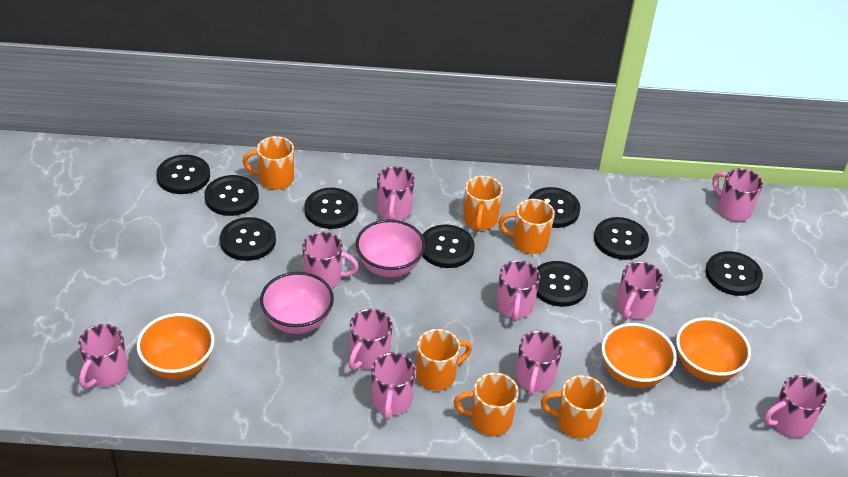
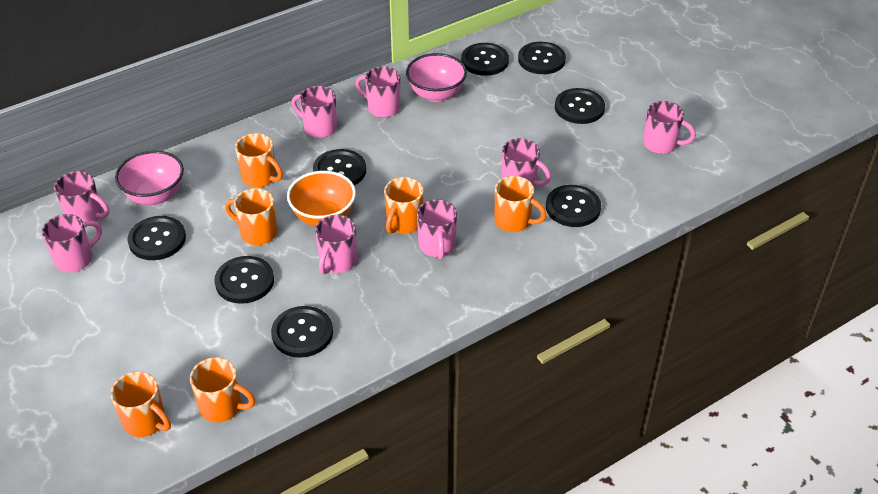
black button: [156,155,210,194] [204,175,259,216] [220,217,276,261] [304,188,358,229] [422,224,475,268] [528,187,581,228] [536,261,588,307] [594,217,649,260] [706,251,763,296] = 9 -> [127,216,186,260] [214,256,274,304] [271,306,333,358] [313,149,366,185] [461,43,509,76] [518,42,566,74] [546,185,601,227] [555,88,605,124] = 8
orange bowl: [137,313,215,379] [602,323,677,388] [676,318,751,382] = 3 -> [287,171,356,226] = 1
pink mug: [78,324,128,389] [302,232,359,287] [348,309,393,370] [371,352,416,420] [377,166,415,220] [497,260,540,322] [516,331,562,396] [616,261,663,319] [712,168,763,221] [763,375,827,438] = 10 -> [42,214,102,272] [54,171,109,227] [291,86,337,138] [315,215,357,274] [355,66,400,118] [417,199,457,260] [502,138,551,187] [643,101,696,154] = 8

